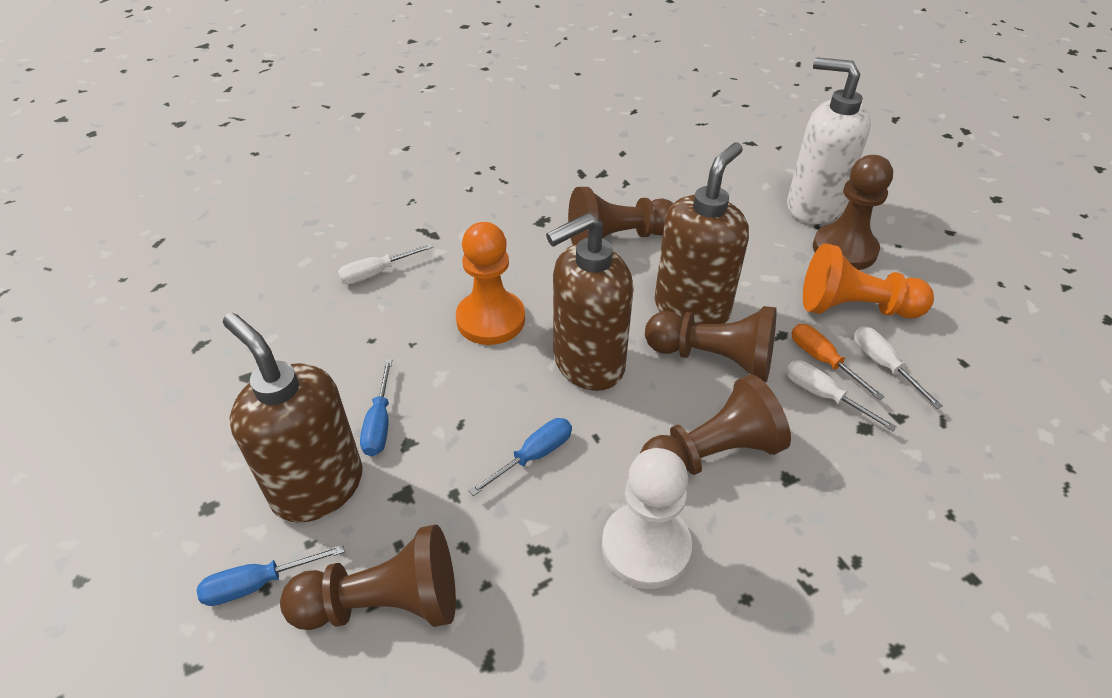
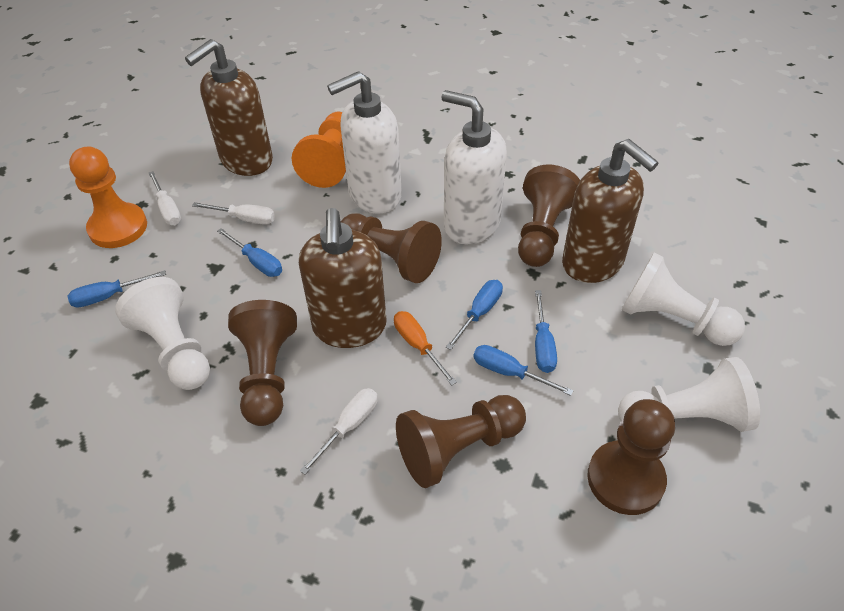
blue screwdriver: [197,545,345,606] [360,359,392,456] [469,418,572,496] = 3 -> [67,270,166,308] [217,228,282,277] [446,280,503,350] [473,345,573,396] [535,290,557,373] = 5
white pawn: [602,448,692,589] = 1 -> [115,277,210,390] [618,357,760,432] [621,253,745,346] = 3
white soap dispenser: [787,57,871,224] = 1 -> [327,71,402,214] [442,90,507,244] = 2

